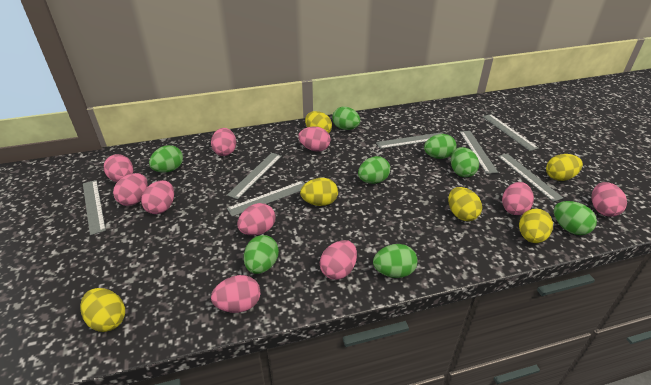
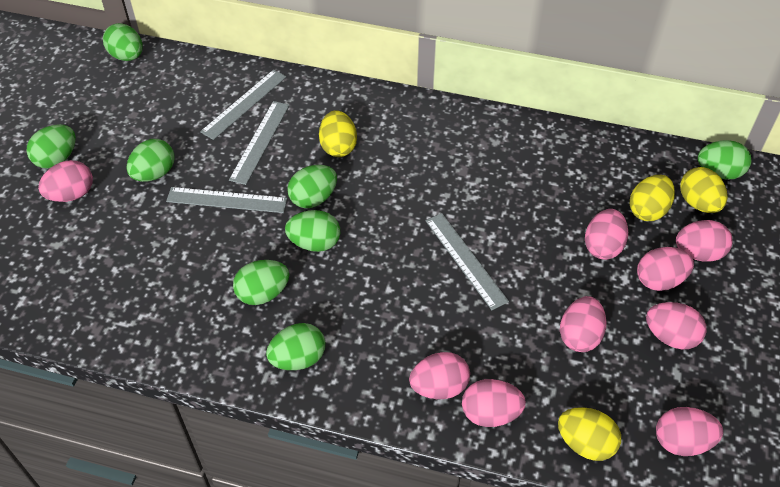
grey ruler: [83,180,106,235] [227,153,282,199] [227,181,305,217] [376,132,443,149] [460,131,498,174] [482,114,538,151] [498,154,563,202] = 7 -> [166,187,287,213] [200,69,286,140] [229,101,290,185] [426,213,509,310] = 4
pink egg: [104,154,133,182] [113,173,148,206] [141,180,174,214] [211,128,236,156] [211,275,260,313] [237,203,275,236] [298,127,330,151] [320,240,357,280] [502,182,534,215] [591,182,627,217] = 10 -> [38,160,93,202] [409,352,470,399] [462,379,526,427] [560,296,607,352] [585,209,628,260] [637,247,694,291] [646,302,706,350] [656,407,723,456] [676,220,733,262] = 9
yellow egg: [80,288,125,332] [300,178,338,206] [305,111,332,133] [448,187,482,221] [519,208,553,243] [546,154,583,181] = 6 -> [319,110,357,157] [558,407,621,461] [630,175,675,221] [680,167,727,213] = 4

